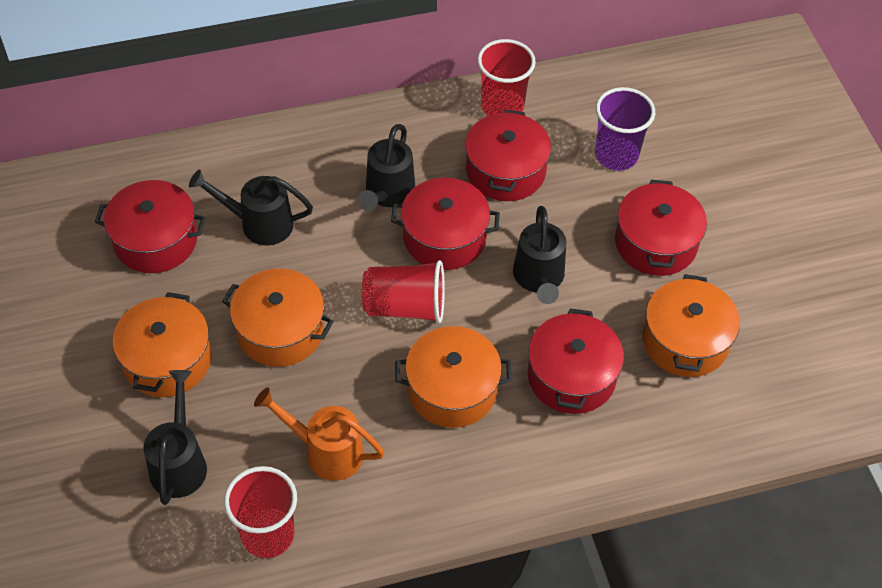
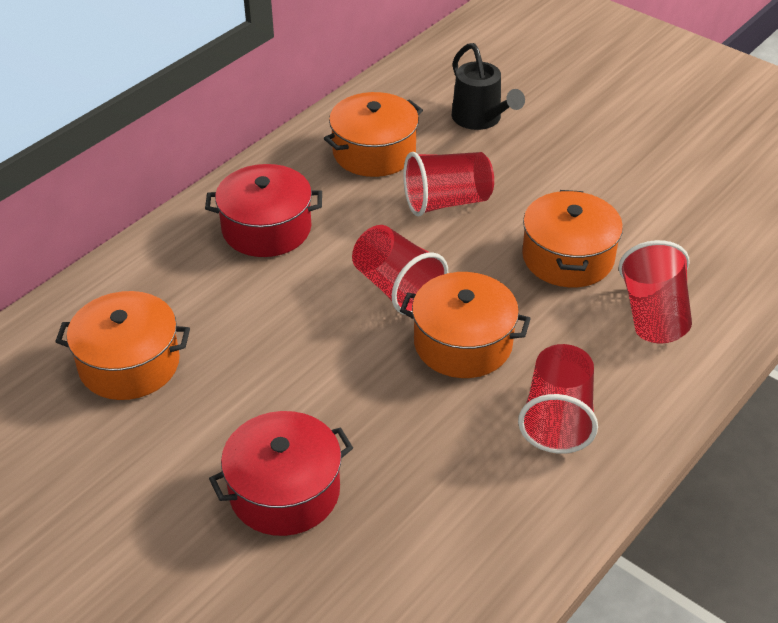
black watering can: [143,370,207,505] [189,169,313,245] [358,124,415,211] [513,206,566,304] = 4 -> [452,43,525,130] = 1
orange watering can: [254,388,384,481] = 1 -> none = 0
purple cup: [595,87,655,170] = 1 -> none = 0
red cup: [224,466,297,558] [362,260,445,324] [477,39,536,116] = 3 -> [352,225,448,315] [403,152,494,216] [518,344,598,454] [619,240,692,343] = 4
red pot: [95,180,206,273] [391,178,500,270] [465,110,551,201] [528,308,624,414] [615,180,707,276] = 5 -> [205,164,322,257] [209,411,353,536] = 2

